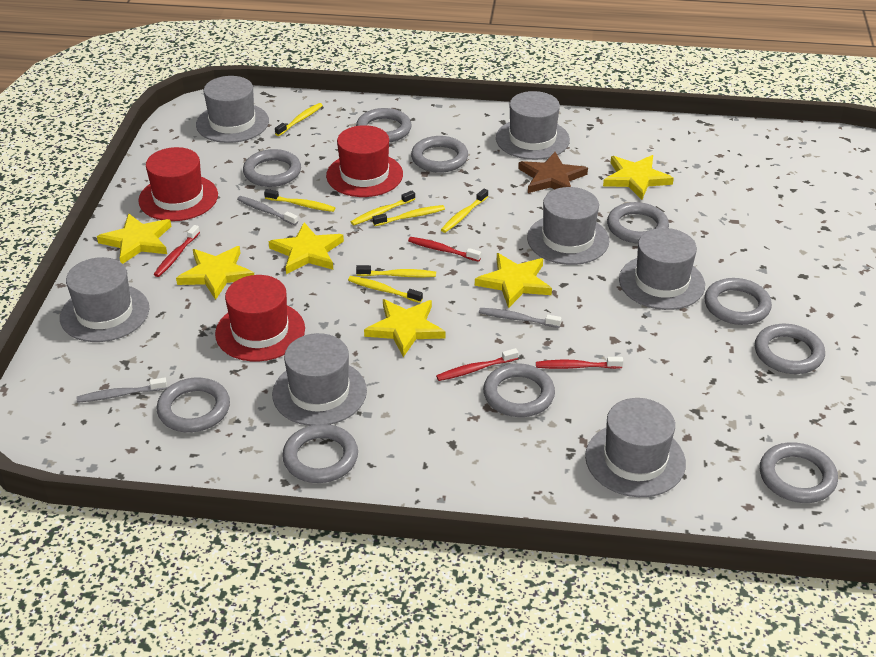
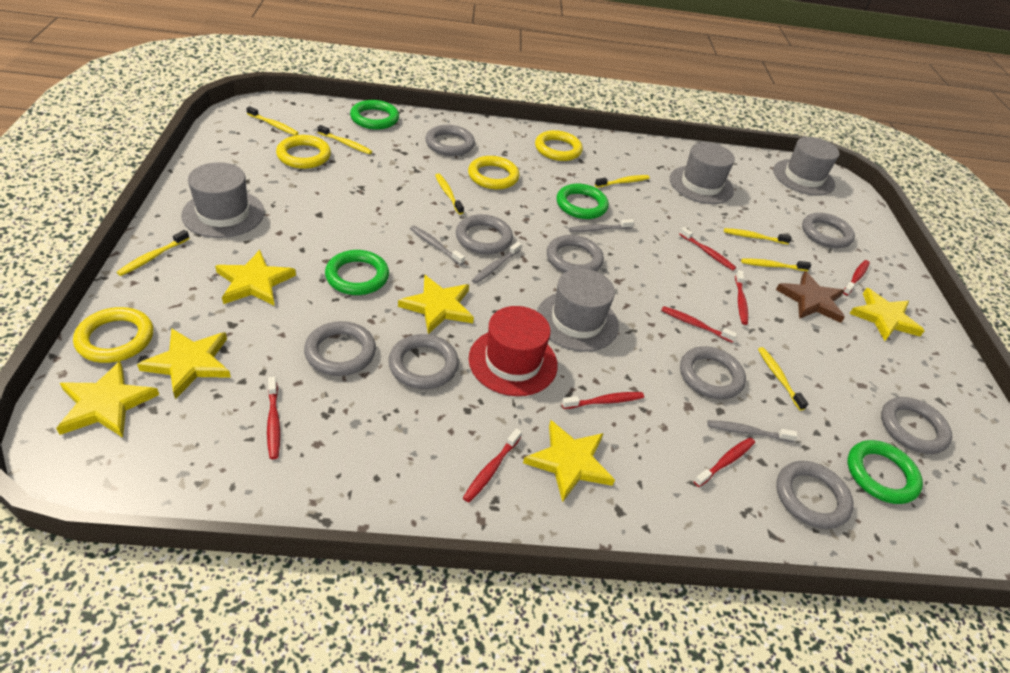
green ring: none = 0 -> [325,250,389,295] [350,100,399,130] [556,184,609,219] [848,440,923,504] = 4
grey hat: [60,257,149,342] [196,76,269,143] [272,333,367,426] [496,91,570,160] [527,187,609,265] [585,398,686,497] [619,228,705,310] = 7 -> [181,162,264,238] [537,268,619,352] [670,142,735,204] [773,137,839,196] = 4
grey ring: [157,378,230,432] [243,149,301,187] [282,424,358,483] [356,108,412,143] [411,136,468,173] [483,363,555,417] [607,202,669,243] [704,278,772,325] [755,324,825,374] [760,442,838,503] = 10 -> [304,321,376,376] [388,334,459,389] [425,125,475,156] [456,214,513,254] [547,235,604,273] [680,346,746,399] [776,461,853,529] [802,213,855,249] [881,397,952,454] = 9
grey toothbrush: [77,378,167,403] [237,196,298,225] [479,308,562,328] = 3 -> [410,226,465,265] [472,242,522,284] [569,219,634,232] [707,420,798,442] = 4
red hat: [138,147,218,221] [215,275,305,361] [326,125,403,197] = 3 -> [469,306,558,396] = 1
red toothbrush: [154,225,200,277] [408,237,481,262] [436,348,519,381] [536,357,623,369] = 4 -> [267,377,280,459] [463,428,522,502] [562,392,644,409] [661,306,737,343] [679,227,736,270] [694,437,755,487] [735,270,748,325] [843,260,870,295] = 8
yellow ring: none = 0 -> [73,307,153,363] [276,135,331,169] [468,156,519,190] [535,130,583,161] = 4
yellow toothbrush: [264,189,335,212] [275,103,323,136] [348,276,423,303] [351,190,415,225] [356,265,436,277] [373,205,445,226] [441,189,488,233] = 7 -> [117,230,190,276] [246,106,299,135] [318,125,372,154] [435,173,464,215] [595,175,650,188] [724,228,792,245] [741,259,811,271] [758,347,808,411] = 8

